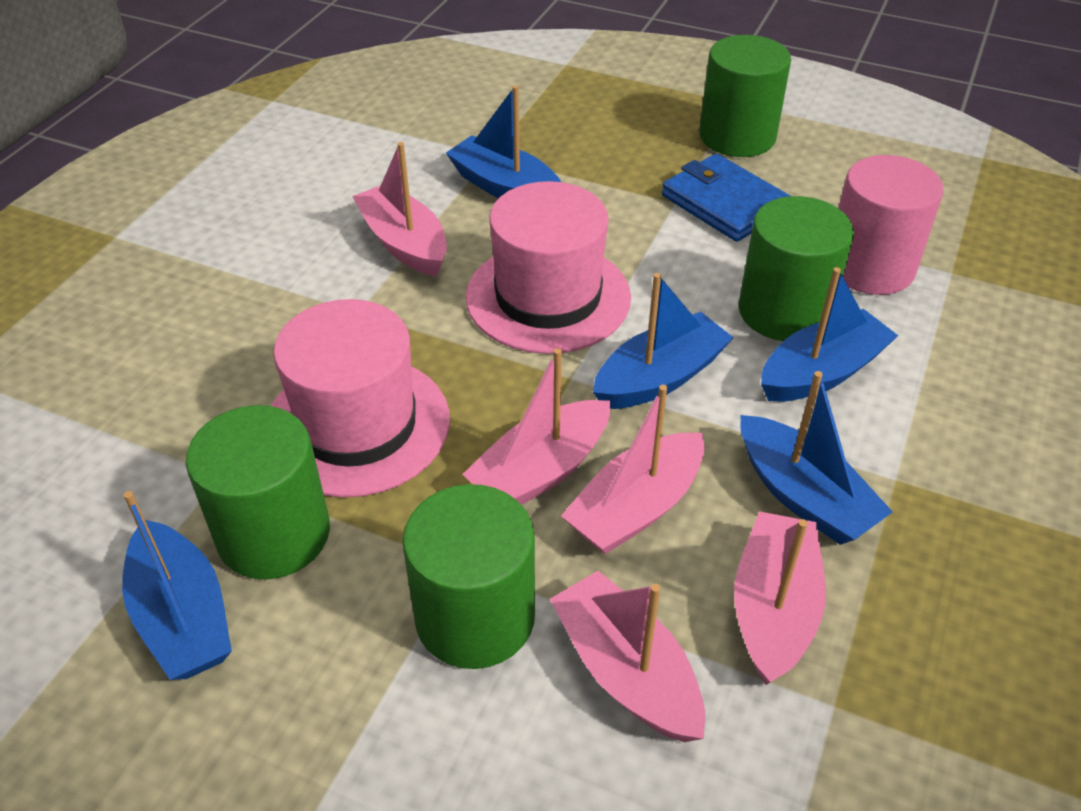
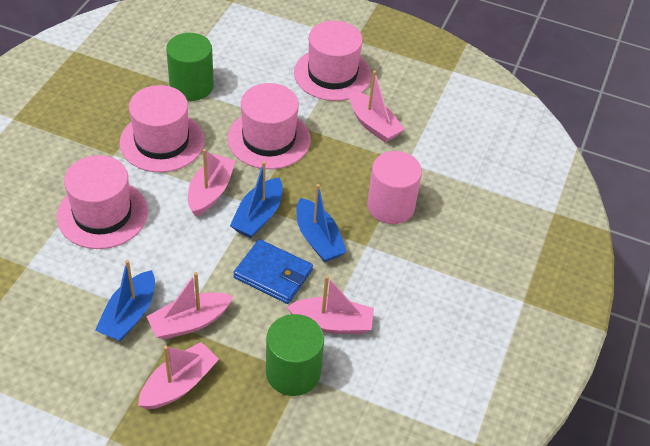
blue boat: [122,491,232,680] [446,85,561,198] [593,273,734,409] [740,371,893,545] [761,267,898,402] = 5 -> [95,260,155,341] [230,161,283,238] [296,184,347,262] = 3
green cylinder: [186,405,330,579] [402,484,535,669] [699,35,791,157] [738,196,854,341] = 4 -> [166,33,214,101] [266,314,324,396] = 2
pink hat: [271,299,450,498] [466,181,631,354] = 2 -> [57,155,148,249] [119,85,204,172] [228,83,310,169] [294,21,371,101] = 4

